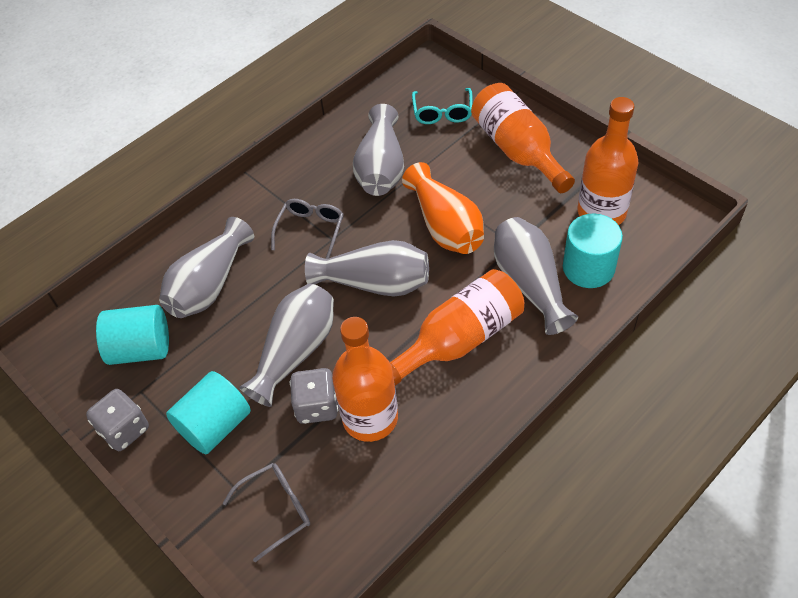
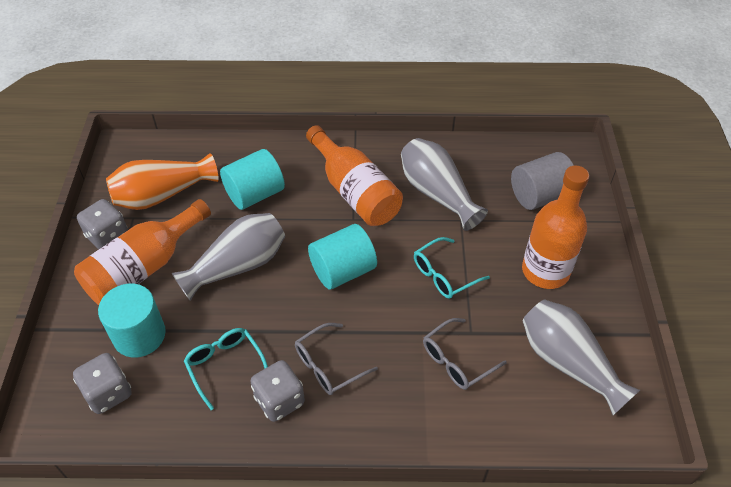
grey cylinder: none = 0 -> [511,152,574,210] = 1
grey dice: [86,389,149,451] [290,368,338,424] = 2 -> [73,353,132,414] [77,199,128,249] [250,360,305,422] = 3
grey vase: [159,217,254,318] [239,284,334,407] [305,240,429,297] [353,104,404,196] [494,217,578,335] = 5 -> [172,213,285,301] [401,138,488,231] [522,299,640,415] = 3
orange bottle: [332,317,398,442] [390,269,524,386] [471,83,575,193] [578,97,638,225] = 4 -> [74,199,211,305] [306,125,403,226] [522,166,589,289] = 3
turquoise glasses: [412,88,473,124] = 1 -> [184,328,268,410] [414,237,490,299] = 2

